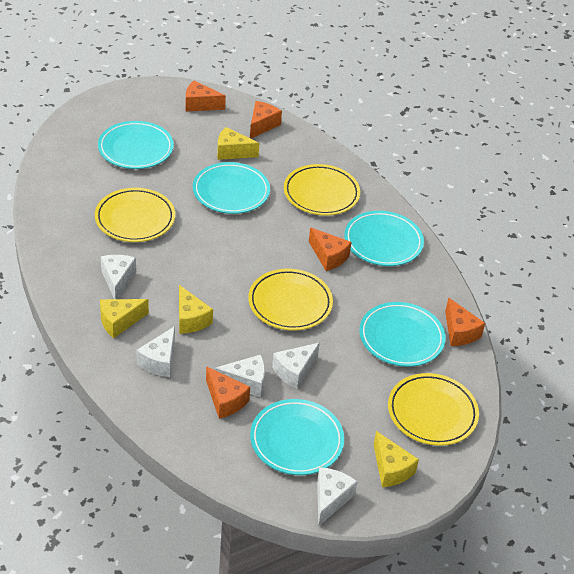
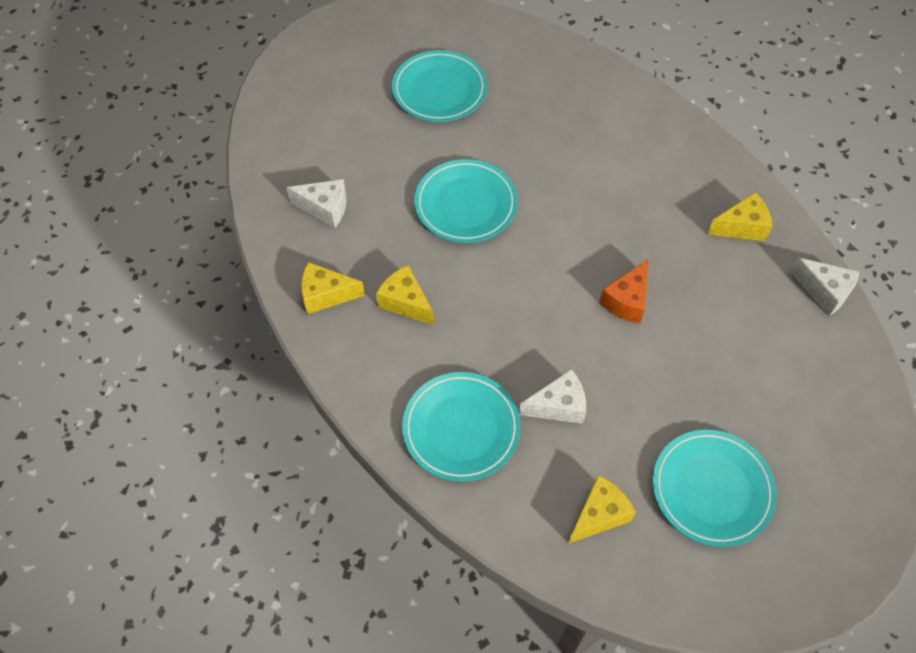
orange cheese: [186,81,226,111] [206,366,250,419] [250,101,282,139] [309,228,352,271] [445,298,485,346] = 5 -> [599,259,649,324] = 1
turquoise plate: [98,121,174,169] [193,162,270,214] [250,399,344,475] [344,211,424,266] [359,302,446,367] = 5 -> [392,50,487,122] [402,372,520,482] [414,159,517,243] [652,430,776,547] = 4
white cheese: [101,255,136,299] [136,326,175,377] [215,355,265,397] [272,343,320,389] [317,467,358,526] = 5 -> [286,179,346,228] [519,369,586,424] [790,258,859,316] = 3
yellow plate: [95,188,175,242] [248,269,333,331] [284,164,360,215] [388,373,479,446] = 4 -> none = 0

